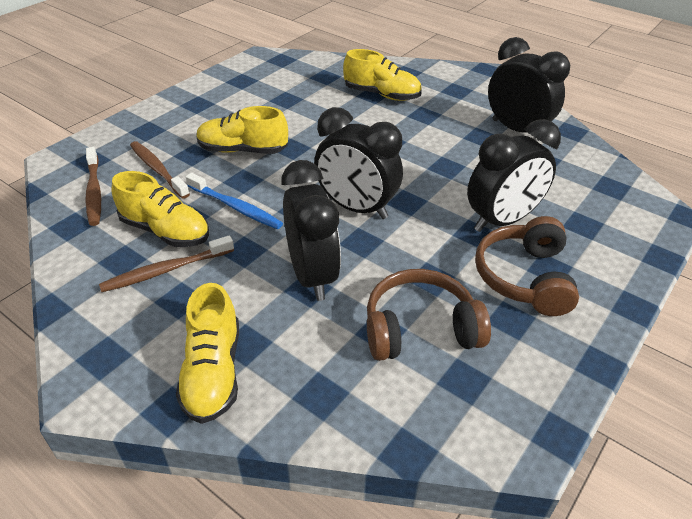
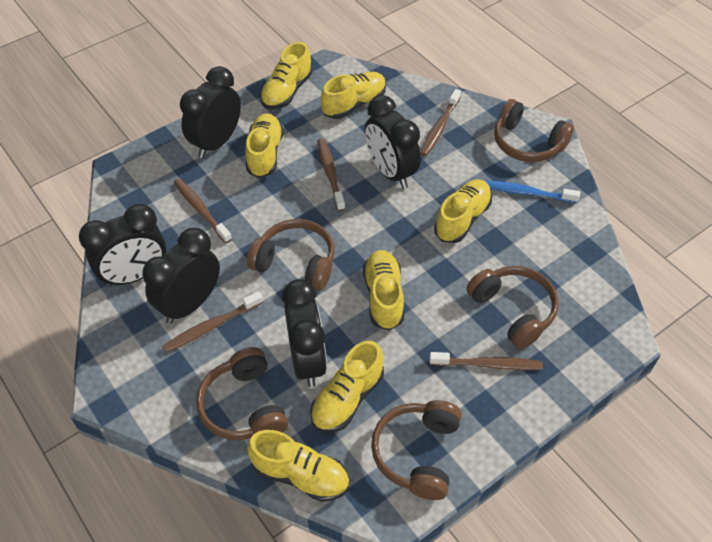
black clock: [281,160,341,301] [314,107,403,219] [467,119,561,232] [488,37,570,141] = 4 -> [79,204,166,287] [142,228,220,324] [180,66,241,158] [282,279,327,387] [365,95,421,189] = 5
brown headphones: [367,269,491,361] [475,216,579,316] = 2 -> [196,347,288,440] [247,219,334,290] [371,400,461,500] [466,266,559,349] [494,99,574,162] = 5
brown toothbrush: [85,147,101,226] [99,236,234,292] [130,141,190,199] = 3 -> [162,291,263,353] [174,178,232,243] [317,139,345,211] [420,89,461,156] [429,352,543,370] = 5
yellow shoe: [112,171,209,247] [176,283,239,424] [196,106,288,154] [343,49,422,101] = 4 -> [245,113,283,178] [247,430,349,502] [260,42,313,109] [310,341,384,432] [321,72,386,119] [363,250,404,330] [434,179,492,243] = 7

